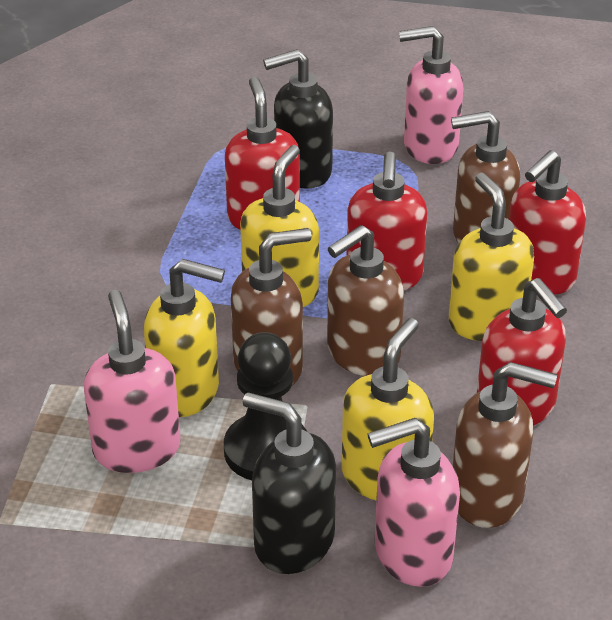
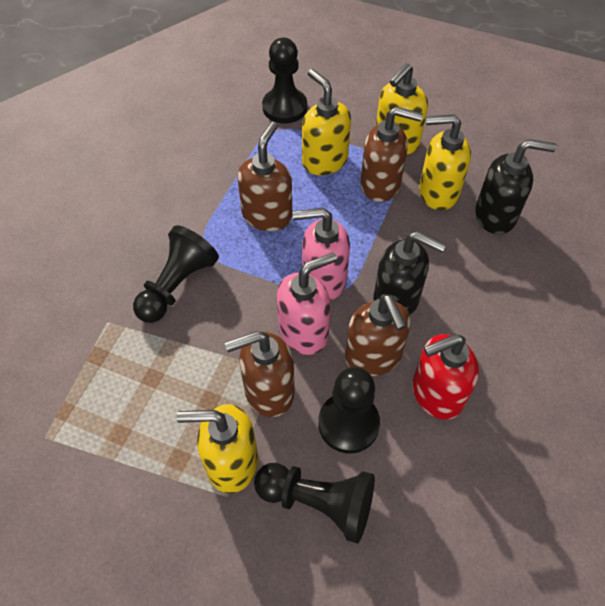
black pawn: [224,332,307,480] = 1 -> [133,225,219,323] [254,463,375,544] [262,37,307,124] [318,367,380,454] = 4
pink soap dispenser: [84,290,181,473] [367,418,460,587] [399,26,463,164] = 3 -> [277,252,337,355] [293,208,350,301] = 2
red soap dispenser: [225,77,300,230] [347,152,427,290] [477,278,567,426] [509,150,586,294] = 4 -> [413,334,479,420] = 1

